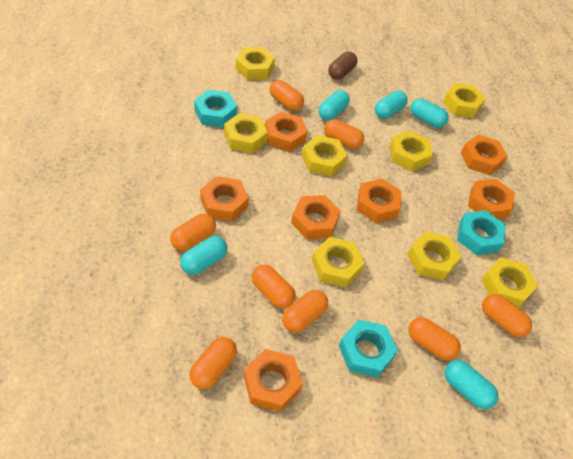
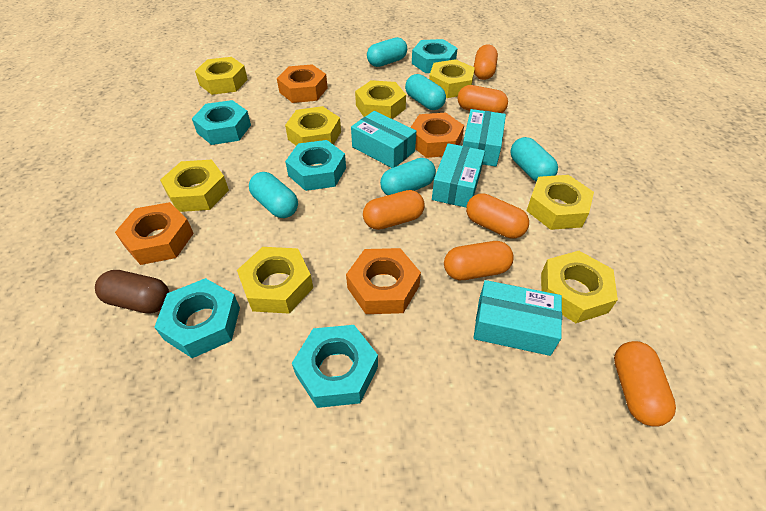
orange capsule: [170,214,216,251] [189,337,237,389] [252,265,296,309] [270,80,304,111] [282,290,328,332] [324,119,364,149] [408,317,461,360] [482,294,532,337] = 8 -> [363,190,425,230] [444,241,514,280] [457,85,508,113] [466,193,529,239] [474,45,498,80] [614,341,676,427] = 6
orange nut: [200,176,249,222] [244,349,303,412] [265,112,307,152] [291,195,341,239] [357,178,401,223] [461,135,508,175] [468,179,515,219] = 7 -> [115,202,194,265] [277,64,328,103] [346,248,421,314] [410,112,464,158] = 4
turquoise box: none = 0 -> [351,111,416,168] [432,143,485,208] [463,109,506,167] [474,280,562,356] = 4
turquoise nut: [194,90,237,127] [339,320,398,378] [457,210,506,255] = 3 -> [154,278,240,358] [192,100,251,145] [285,140,346,191] [292,325,378,408] [412,39,458,73] = 5

